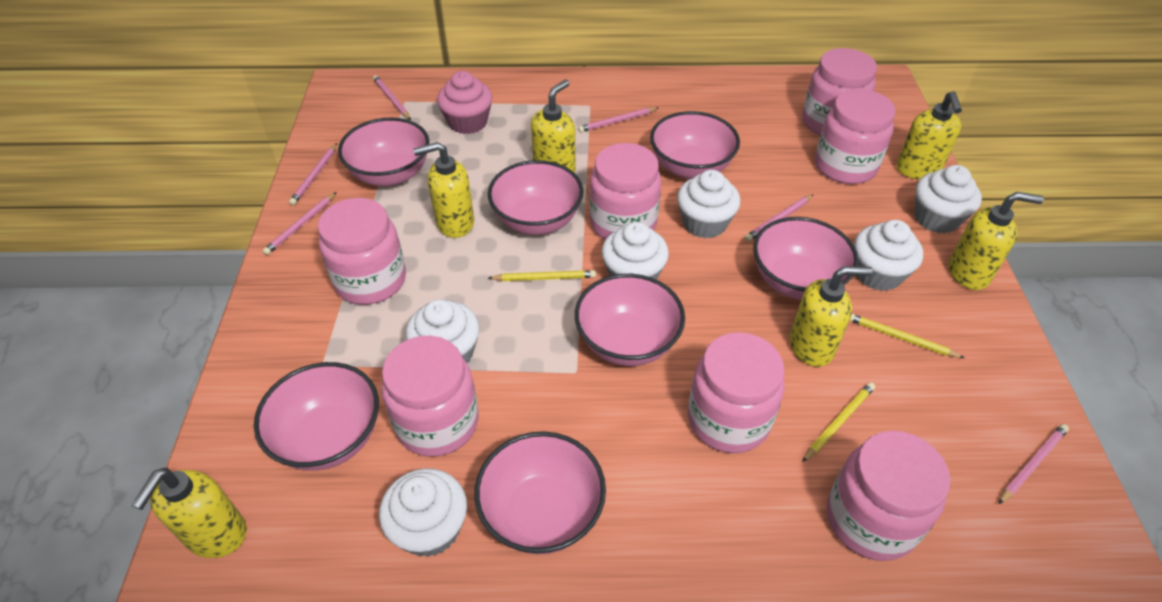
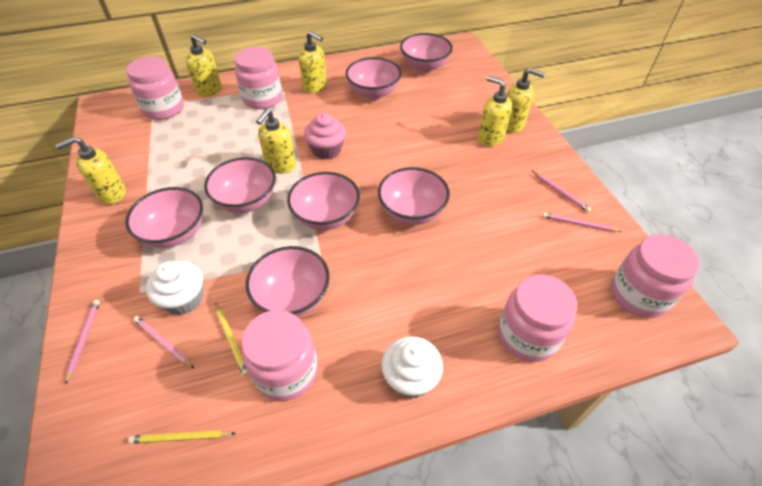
pink jar: [318,198,406,305] [382,336,478,457] [589,143,661,239] [688,332,784,453] [802,48,877,135] [815,89,895,184] [827,431,950,561] = 7 -> [126,56,184,120] [234,47,282,109] [241,310,318,401] [498,275,577,362] [611,234,700,318] = 5
pink pencil: [262,192,337,255] [289,143,337,205] [373,75,411,120] [578,107,658,132] [745,194,814,241] [999,424,1069,504] = 6 -> [65,300,100,385] [134,316,194,368] [532,170,591,212] [542,213,622,232] = 4
white cupcake: [379,468,467,557] [406,299,480,363] [602,222,669,280] [677,170,741,238] [854,220,923,291] [915,165,982,234] = 6 -> [146,261,203,315] [381,336,443,398] = 2
yellow pencil: [489,270,596,281] [802,382,875,462] [850,314,964,358] = 3 -> [128,430,236,444] [215,303,248,376] = 2

